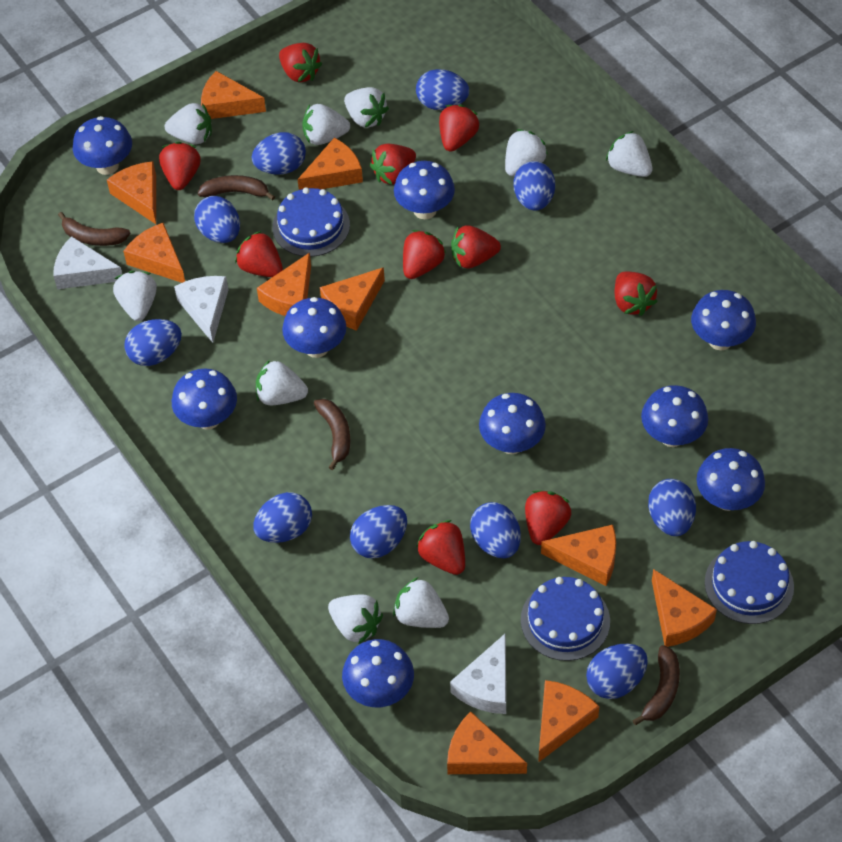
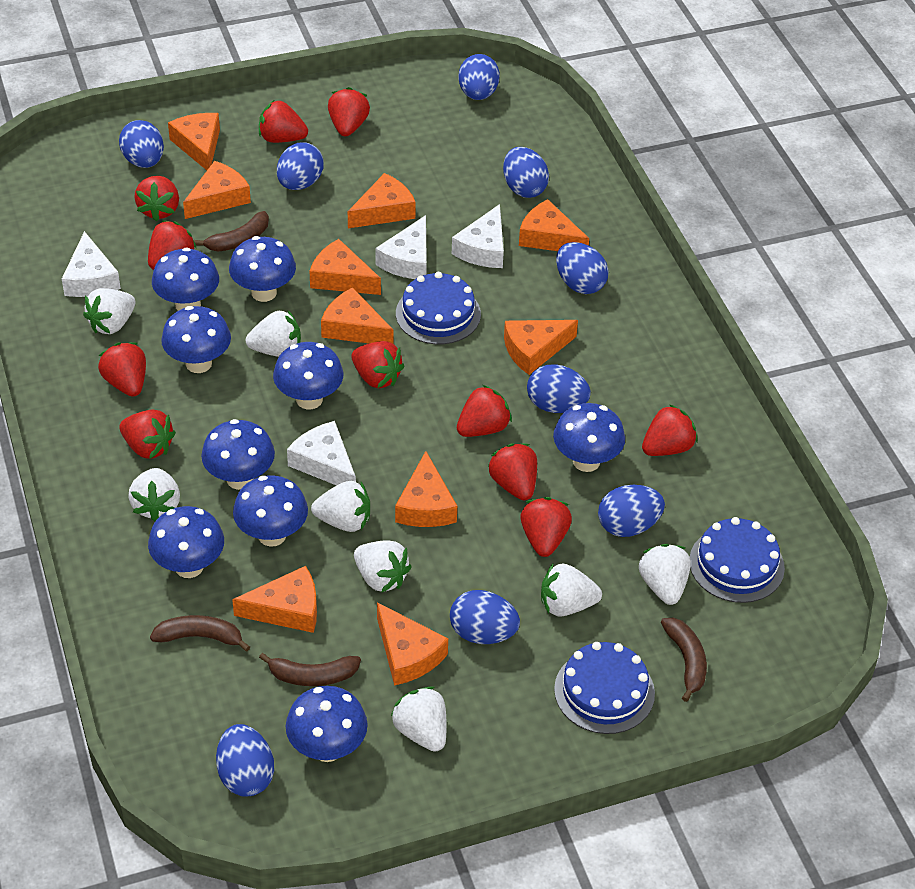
blue egg: [124,319,182,366] [194,196,240,243] [252,132,306,175] [253,492,312,543] [350,505,407,558] [416,69,469,110] [470,502,521,558] [514,161,555,211] [586,644,648,699] [648,479,696,536] = 10 -> [119,120,164,168] [216,724,274,797] [277,142,324,190] [450,590,520,644] [458,54,500,100] [503,147,549,198] [527,364,591,413] [556,242,609,294] [598,485,665,537] = 9
red strawberry: [159,142,201,190] [235,231,283,277] [279,43,322,82] [370,144,416,185] [403,230,446,279] [416,520,465,575] [439,104,479,152] [451,225,501,268] [525,490,571,545] [615,271,658,316] = 10 -> [98,342,146,397] [119,410,176,459] [134,176,179,221] [148,220,196,270] [259,100,308,143] [328,87,370,136] [351,341,404,388] [457,385,512,437] [488,443,537,500] [520,497,572,557] [642,404,697,456] = 11
white cheese: [53,236,122,289] [174,276,228,343] [450,633,506,714] = 3 -> [62,231,121,297] [287,421,356,486] [376,215,427,279] [452,204,504,268] = 4
white strawberry: [113,271,157,321] [165,103,212,144] [256,360,308,405] [302,104,350,145] [328,594,383,644] [344,87,389,128] [393,577,449,628] [505,129,548,176] [606,131,653,177] = 9 -> [83,288,135,334] [128,468,180,521] [246,310,301,357] [311,481,370,532] [354,540,412,593] [391,687,447,752] [541,563,602,617] [639,544,691,605] = 8

